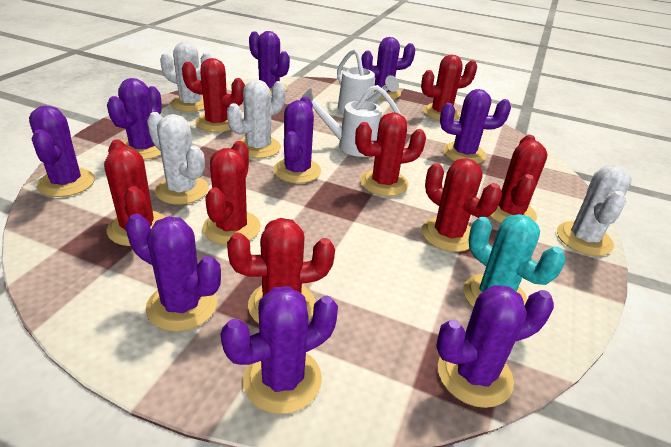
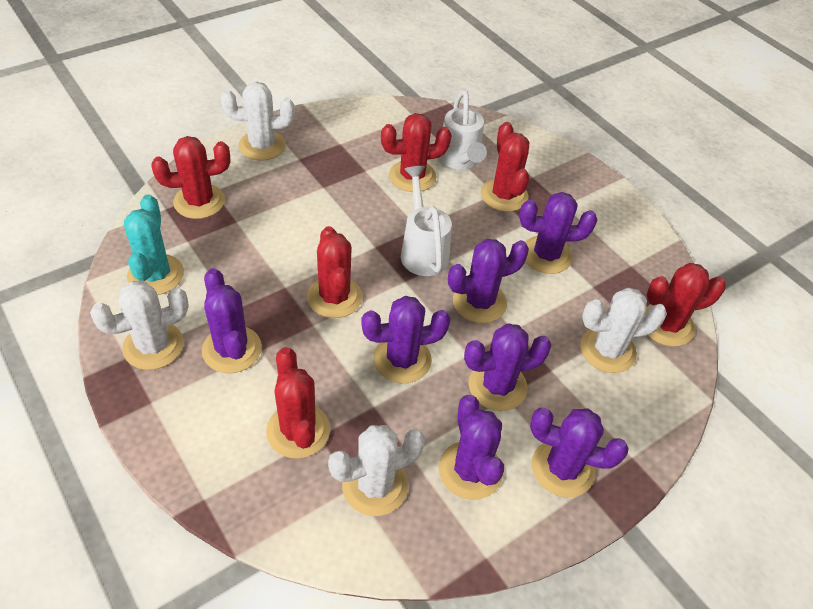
purple cactus: [29,105,95,197] [107,78,162,160] [125,214,221,332] [221,286,338,414] [249,31,290,96] [273,97,321,183] [361,37,415,100] [436,285,554,408] [440,89,511,164] = 9 -> [202,268,262,373] [361,296,451,383] [439,395,504,500] [448,239,529,323] [464,323,551,411] [519,192,597,274] [530,408,629,497] = 7
red cactus: [104,139,165,246] [182,58,245,132] [203,141,261,245] [227,218,335,324] [355,112,426,196] [421,55,477,120] [422,158,502,252] [490,135,547,223] = 8 -> [152,136,230,219] [266,347,330,459] [307,226,362,318] [381,113,452,192] [481,122,529,212] [645,263,726,347] = 6

